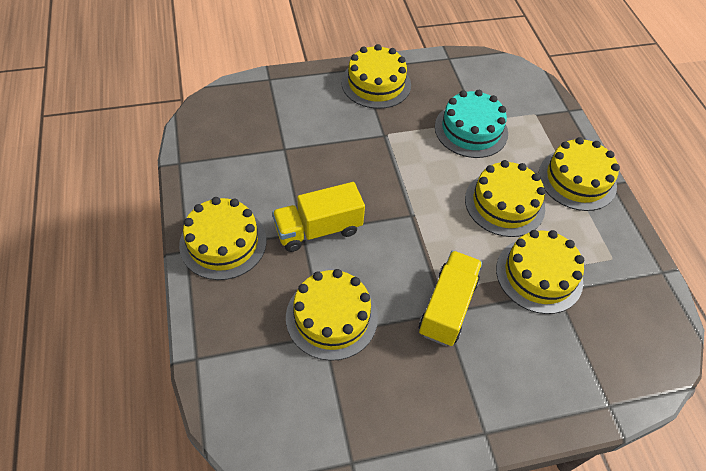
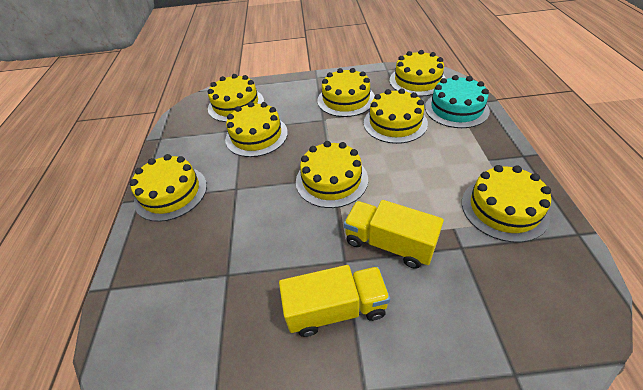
yellow cake: [179,197,266,280] [286,269,378,361] [341,44,411,109] [465,160,546,237] [496,230,584,314] [539,137,620,211] = 6 -> [130,154,207,222] [208,74,264,122] [225,102,288,157] [296,141,368,208] [318,68,375,117] [364,88,428,144] [390,50,446,97] [462,165,551,242] = 8

